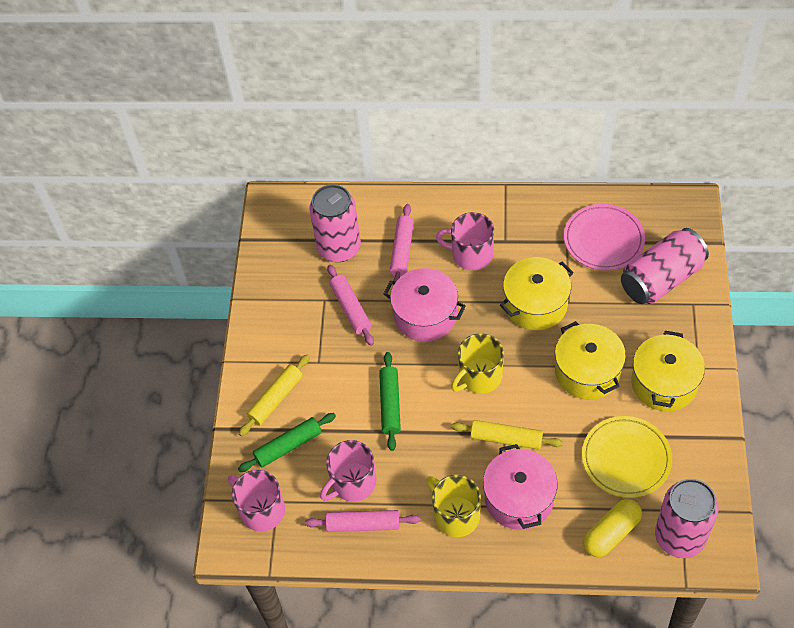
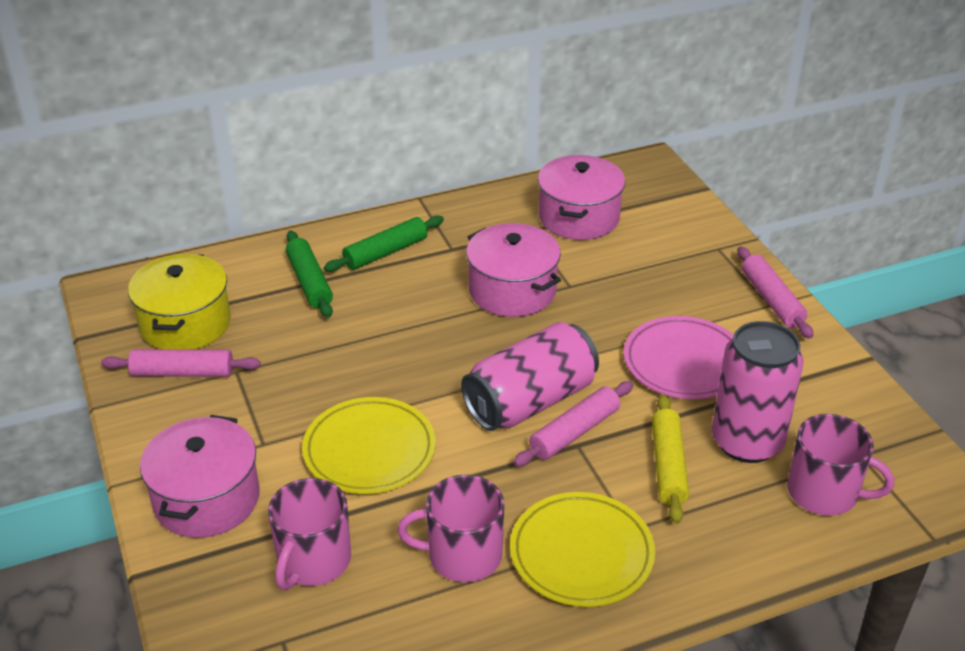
pink can: [309,184,361,262] [621,228,709,304] [655,479,719,558] = 3 -> [461,322,599,431] [712,321,804,463] = 2
pink pot: [384,268,466,342] [483,444,558,530] = 2 -> [140,415,260,538] [466,223,561,317] [538,155,625,240] = 3
yellow capsule: [583,499,642,557] = 1 -> none = 0
yellow mug: [427,475,481,537] [451,333,504,394] = 2 -> none = 0
yellow plate: [582,416,672,498] = 1 -> [302,397,436,494] [510,492,655,607] = 2
yellow pot: [500,257,574,330] [555,321,626,400] [631,331,705,411] = 3 -> [128,254,231,350] = 1
yellow rolling pin: [239,354,310,436] [451,420,563,450] = 2 -> [652,395,689,524] = 1

